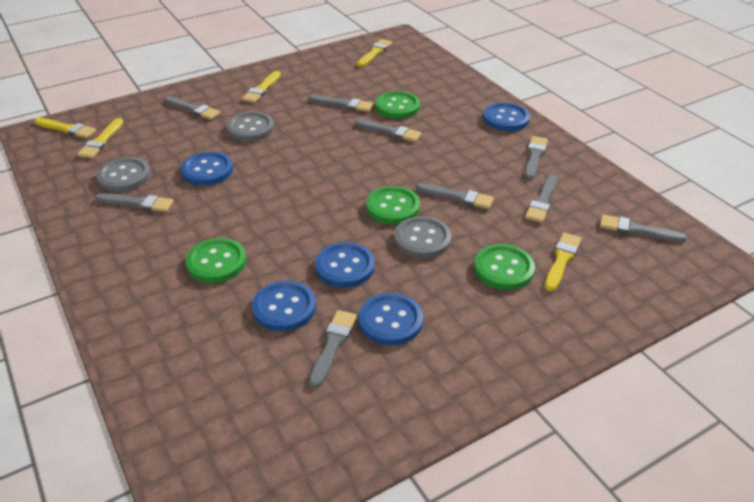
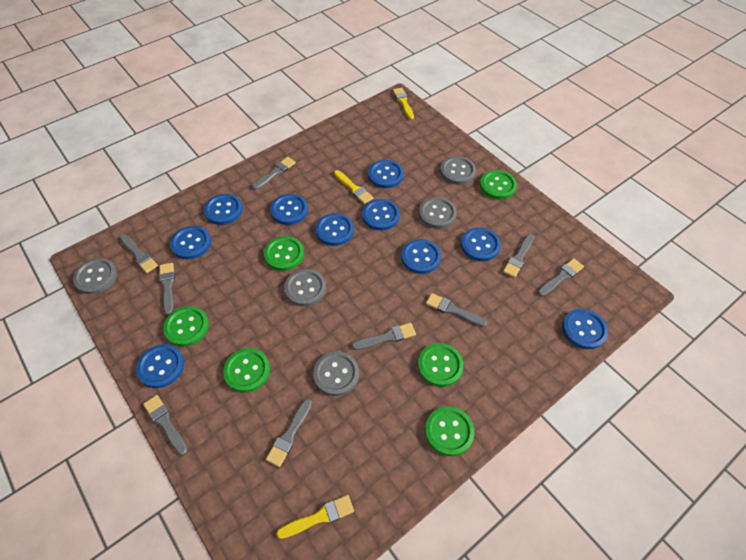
blue button: [181,151,233,185] [252,281,316,331] [315,242,375,288] [359,293,423,345] [483,103,530,131] = 5 -> [136,344,184,388] [170,226,211,259] [204,194,243,225] [270,194,308,225] [315,213,354,246] [362,199,400,230] [368,160,404,188] [401,239,441,274] [461,227,501,261] [562,309,608,349] = 10
green button: [186,238,246,283] [366,186,420,224] [375,91,420,119] [474,244,535,290] = 4 -> [163,306,209,347] [223,348,270,393] [264,236,304,271] [418,343,464,387] [425,406,474,456] [480,170,517,200] = 6
grey button: [97,157,151,192] [226,112,274,141] [394,216,452,258] = 3 -> [73,258,117,294] [284,269,326,306] [313,351,359,396] [419,197,457,229] [440,156,476,185] = 5
yellow brush: [34,118,96,138] [77,118,123,158] [242,71,281,103] [357,39,392,67] [545,232,581,291] = 5 -> [276,495,354,539] [334,170,373,204] [393,88,414,120] = 3

